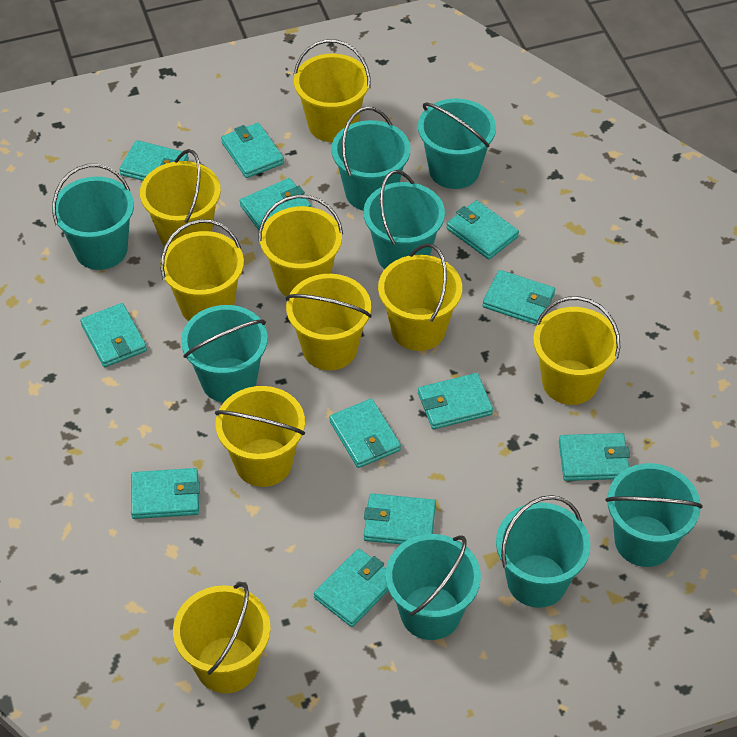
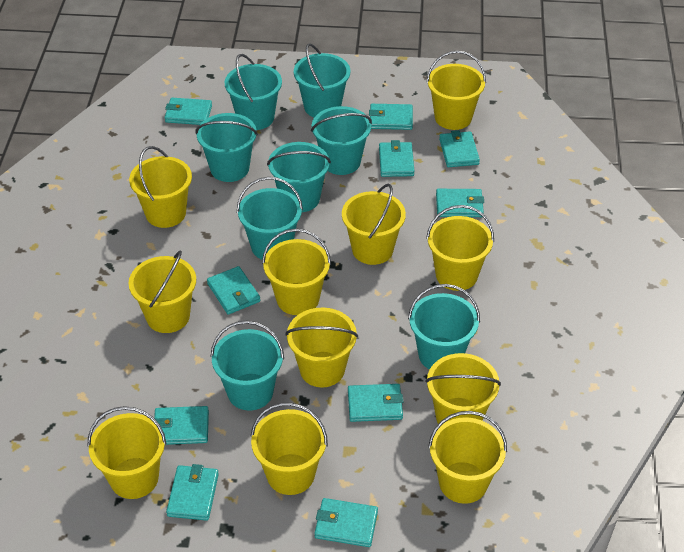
turquoise wallet: [80,303,147,367] [119,140,189,181] [131,468,200,519] [221,123,284,178] [240,178,311,230] [314,549,388,627] [329,399,401,468] [364,493,436,544] [418,373,493,429] [446,200,519,260] [483,270,555,325] [559,433,630,481] = 12 -> [154,406,209,445] [165,98,212,125] [166,464,219,521] [207,266,260,315] [314,498,378,547] [348,384,403,422] [369,104,413,130] [379,140,414,177] [436,189,484,217] [439,130,480,167] = 10
yellow bucket: [140,149,221,246] [160,219,244,321] [173,582,271,693] [215,386,305,487] [258,195,343,296] [285,274,372,371] [294,39,370,142] [378,243,462,351] [533,296,620,405] = 9 -> [87,406,166,499] [128,251,196,333] [129,146,192,228] [251,403,328,495] [262,229,331,315] [285,308,358,388] [342,183,406,265] [425,353,501,424] [426,50,486,130] [426,205,494,291] [428,411,507,504] = 11

